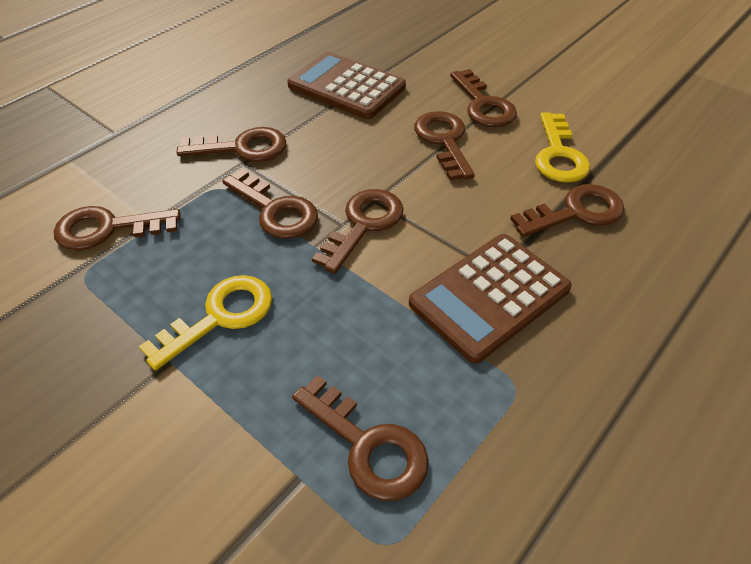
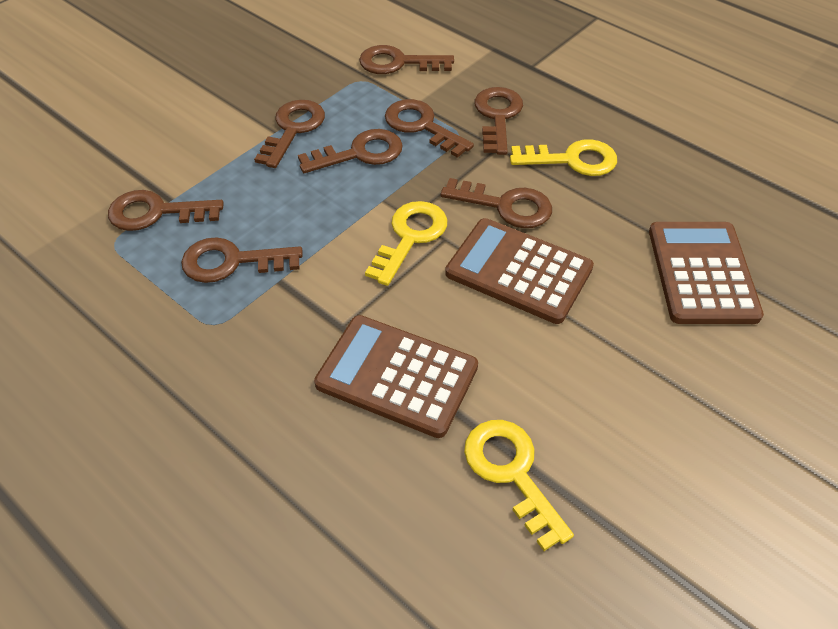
brown calculator: [287,51,406,119] [409,234,572,364] = 2 -> [314,315,478,438] [445,218,594,324] [649,222,764,324] = 3
yellow key: [139,275,272,370] [535,112,590,183] = 2 -> [365,201,447,286] [464,420,574,551] [510,139,617,176] = 3

